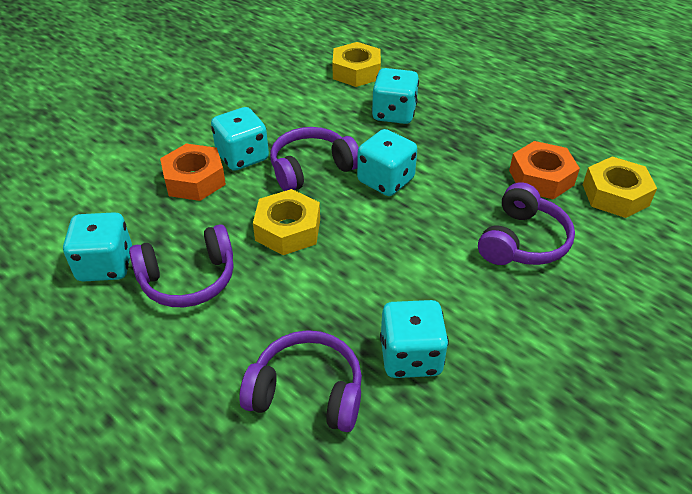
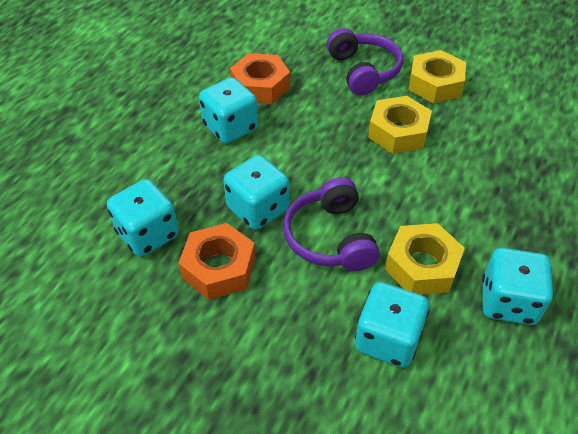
purple headphones: [129,224,233,307] [239,330,362,432] [270,127,359,191] [478,182,575,265] = 4 -> [283,177,380,271] [326,28,403,96] = 2

